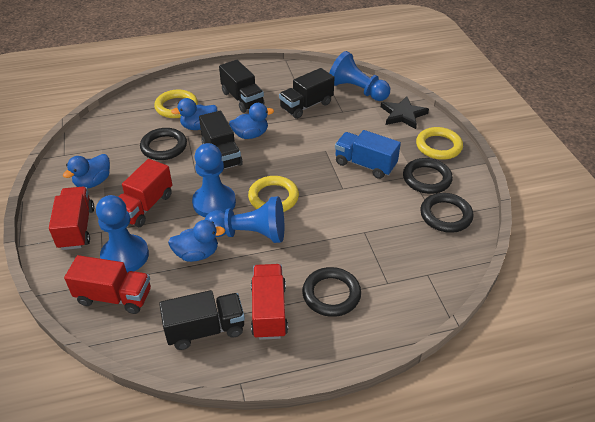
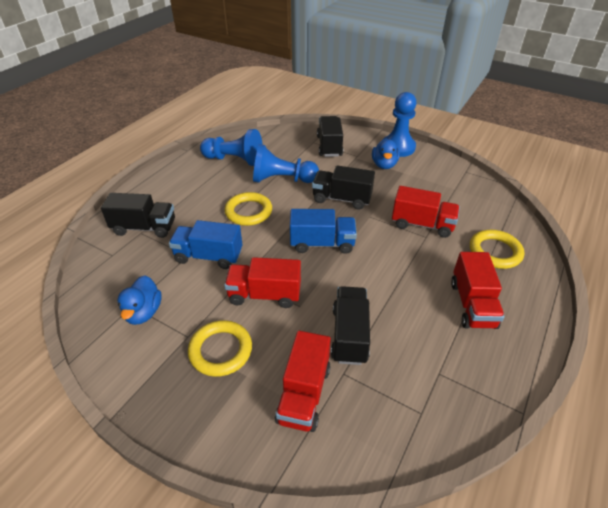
black ring: [140,128,187,160] [302,267,361,317] [403,158,453,194] [420,193,473,233] = 4 -> none = 0
black star: [381,96,429,129] = 1 -> none = 0
blue duck: [63,154,110,188] [168,220,225,262] [171,98,217,130] [229,103,274,139] = 4 -> [117,275,162,325] [372,139,400,169] = 2
blue pawn: [96,195,149,273] [192,143,236,217] [204,196,284,243] [329,51,390,101] = 4 -> [200,129,263,166] [253,144,319,183] [384,92,417,157] = 3
blue truck: [335,130,401,179] = 1 -> [169,220,243,269] [290,209,357,254] = 2

